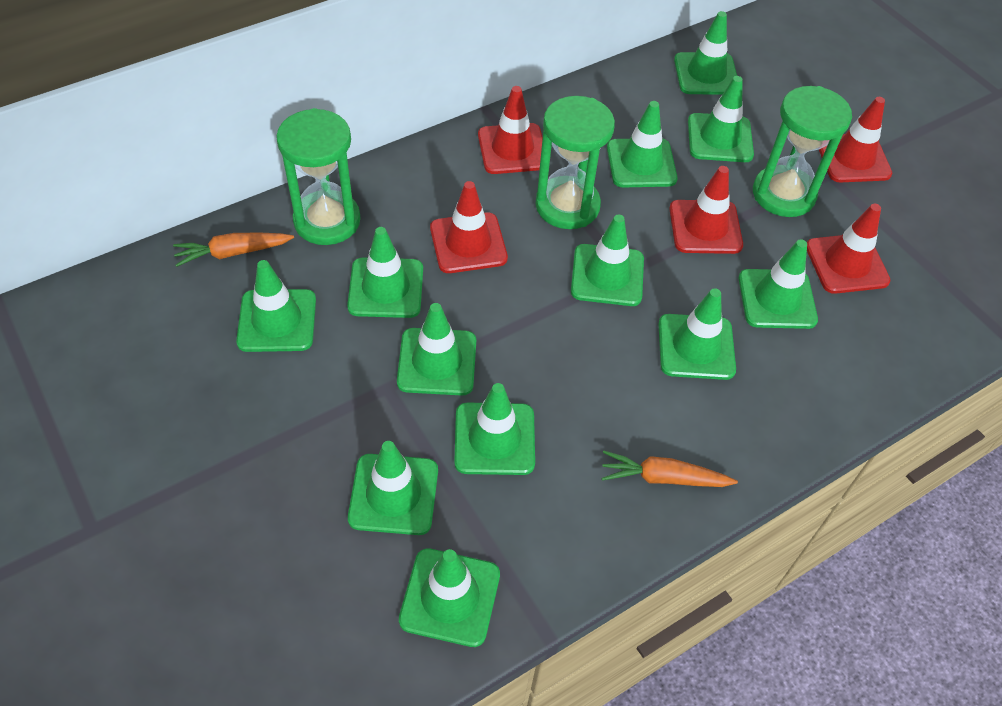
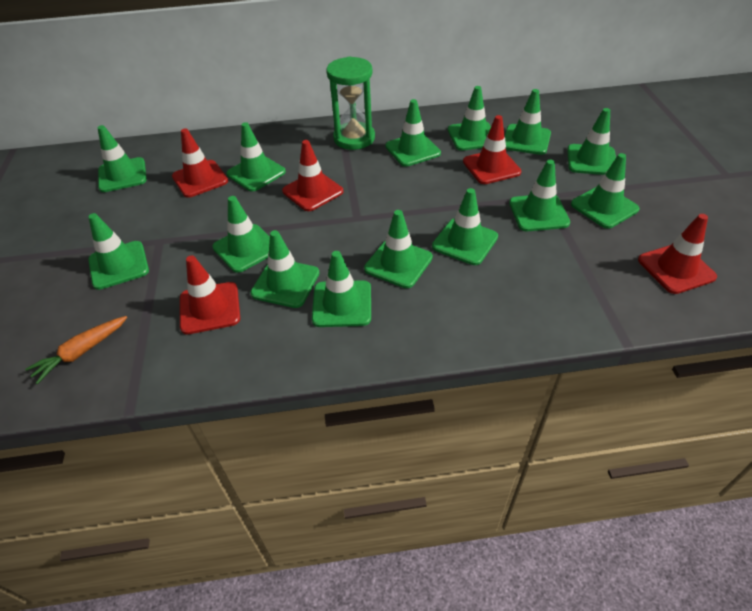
green hourglass: [276,108,360,245] [536,96,615,229] [753,86,852,217] = 3 -> [326,57,375,150] = 1
green traffic cone: [236,260,316,352] [347,227,423,318] [348,441,438,535] [397,303,476,396] [399,548,500,647] [454,383,535,475] [571,215,644,306] [607,101,678,188] [658,288,736,380] [674,11,737,95] [688,76,754,162] [739,239,818,329] = 12 -> [88,213,149,290] [98,125,147,192] [212,196,270,273] [226,122,286,192] [251,230,319,308] [312,251,371,327] [364,210,433,288] [385,99,441,167] [432,188,498,265] [448,86,491,151] [505,89,551,155] [509,160,570,231] [567,108,616,175] [571,153,639,229] = 14
orange carrot: [173,232,294,267] [602,451,738,487] = 2 -> [25,316,127,384] = 1

